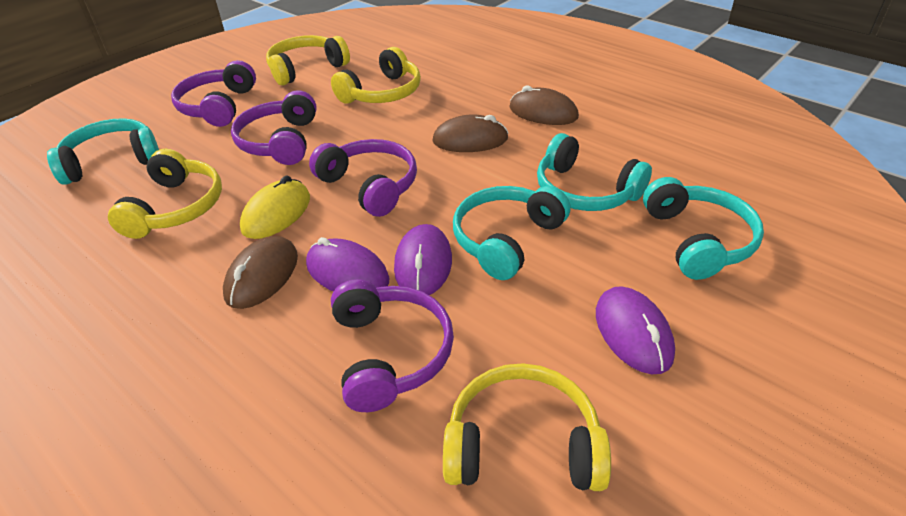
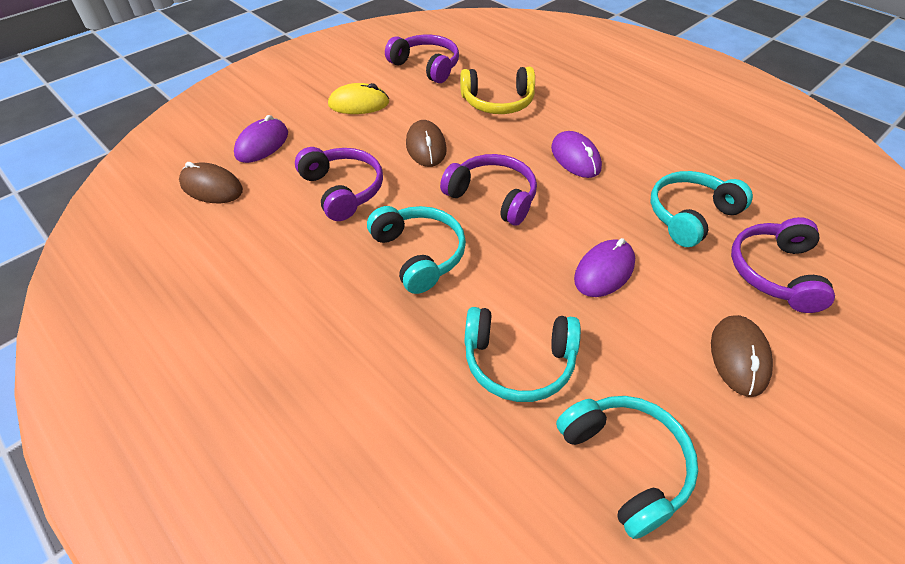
yellow headphones: [108,149,222,239] [266,35,350,85] [331,47,421,104] [443,363,611,491] = 4 -> [460,67,535,114] = 1

